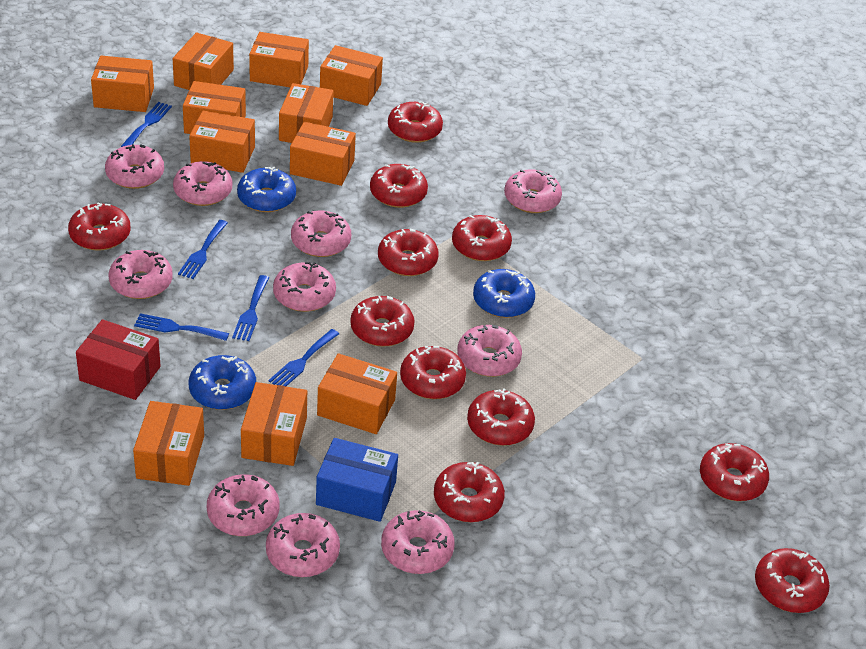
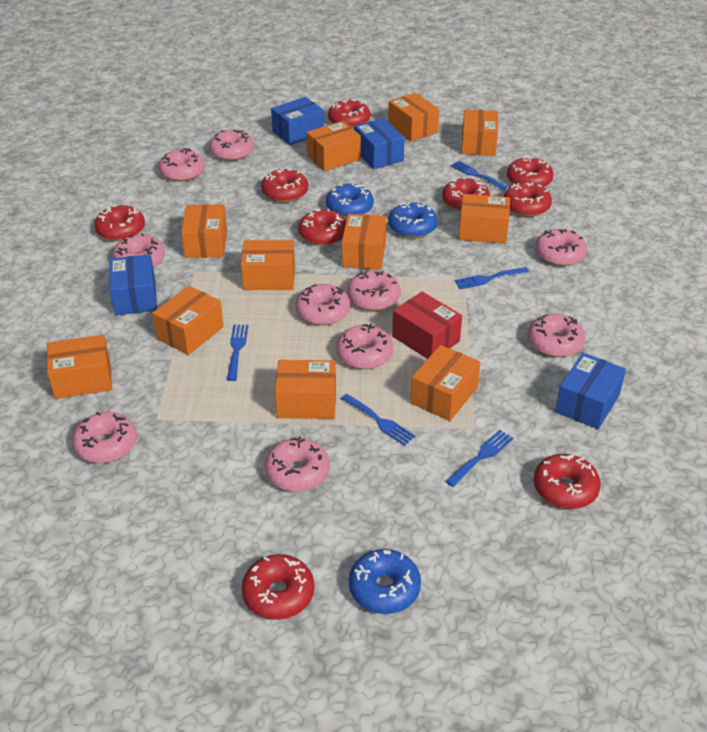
blue box: [316,438,398,522] = 1 -> [109,254,157,315] [271,97,324,145] [354,118,405,169] [555,353,626,429] = 4
red donut: [68,203,131,251] [350,296,415,347] [370,164,428,208] [378,229,439,276] [388,101,443,143] [400,346,466,399] [434,462,505,522] [452,215,512,261] [467,389,535,446] [700,443,769,501] [755,548,830,613] = 11 -> [94,205,145,241] [241,554,314,620] [261,168,308,203] [298,208,346,246] [328,99,370,129] [442,177,490,212] [504,182,552,217] [507,156,554,187] [533,454,601,509] = 9

